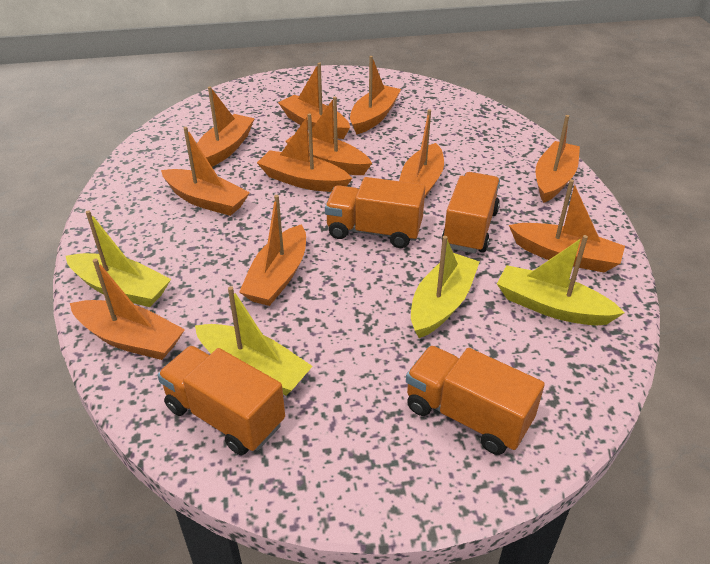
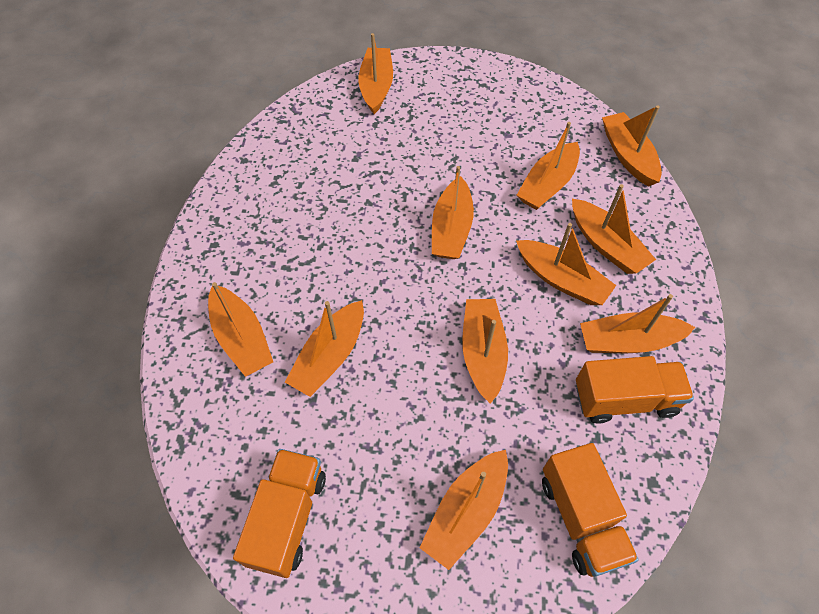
orange truck: [157,346,285,455] [325,177,425,248] [406,346,545,455] [442,172,500,253] = 4 -> [233,449,326,578] [542,443,639,577] [576,356,694,423] = 3
yellow boat: [66,210,171,307] [195,286,313,395] [411,236,479,338] [497,235,625,325] = 4 -> none = 0

